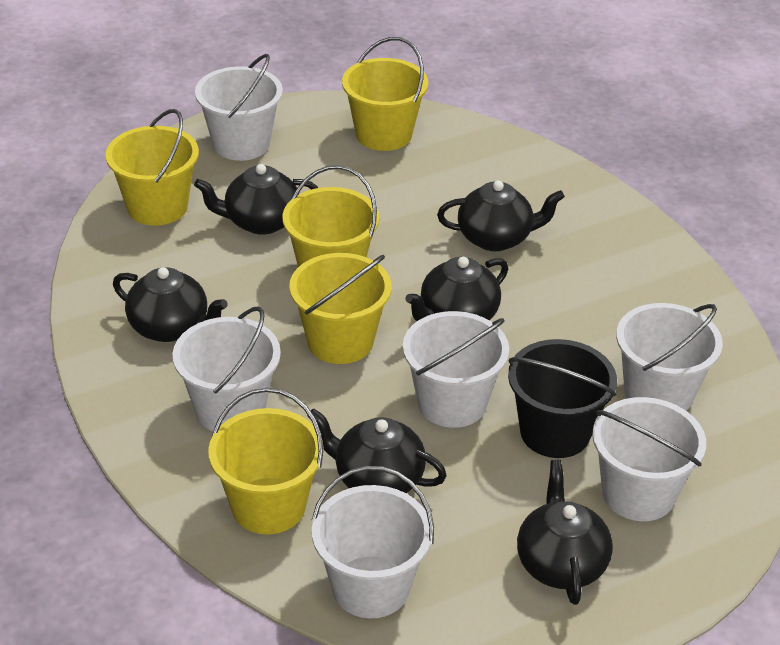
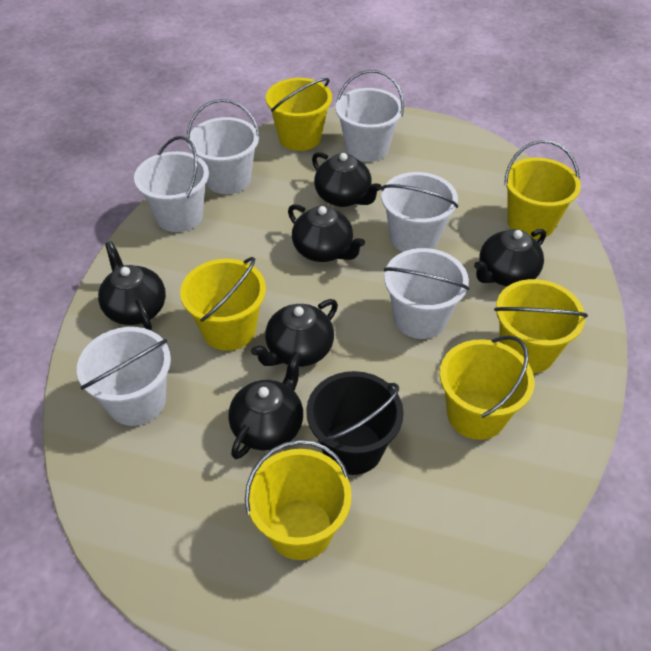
yellow bucket: [106,109,199,226] [208,388,324,534] [282,165,379,267] [289,253,391,364] [342,37,428,151] = 5 -> [180,257,266,351] [245,440,352,560] [266,78,332,151] [440,335,535,440] [494,279,588,373] [504,140,581,239] = 6

